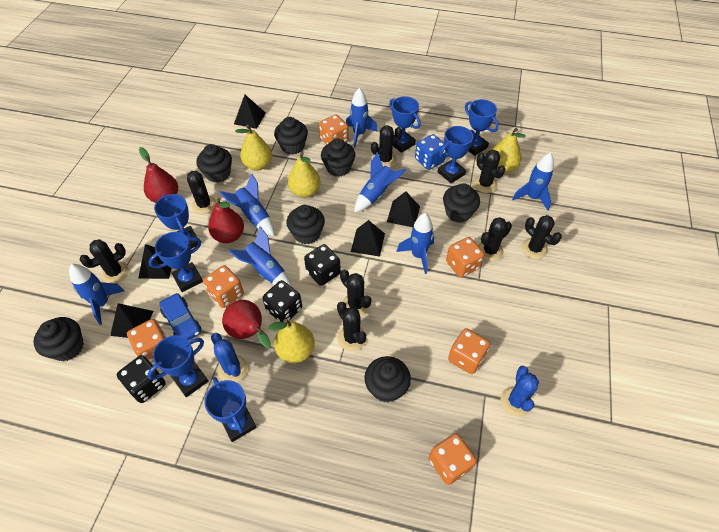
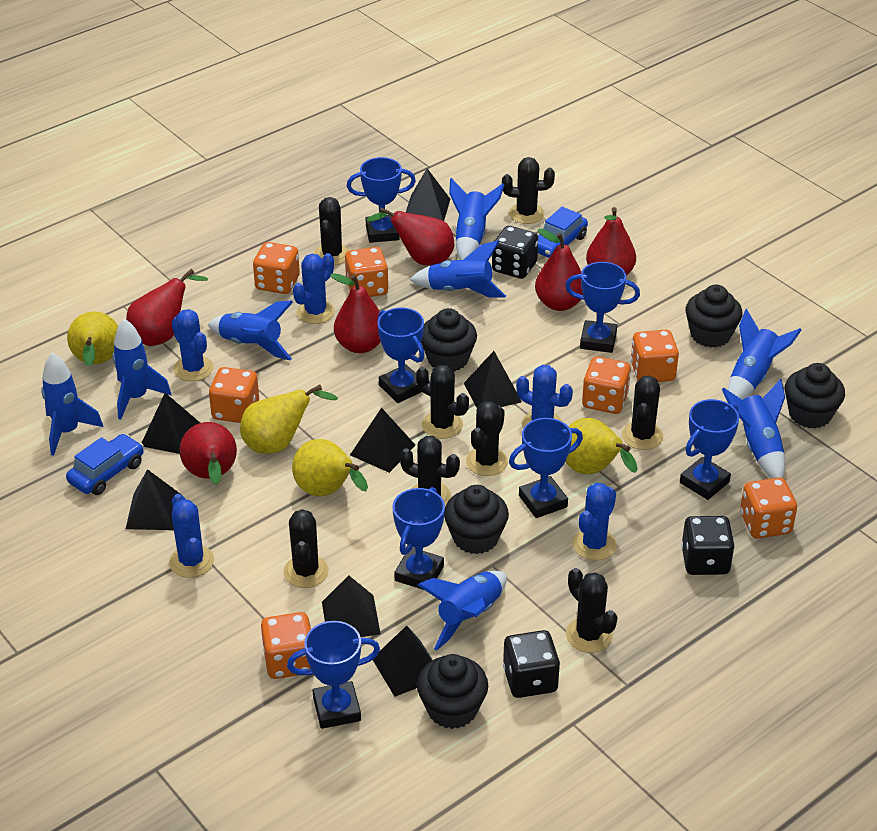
black cupcake: [33,317,84,361] [196,144,232,183] [274,117,308,154] [286,205,325,244] [321,138,355,177] [365,356,411,403] [443,183,480,223] = 7 -> [417,654,488,729] [421,308,477,372] [444,485,509,554] [685,285,743,348] [785,363,845,429] = 5
black pyramid: [110,303,153,338] [138,244,172,279] [234,95,266,129] [351,220,385,257] [387,191,420,227] = 5 -> [126,469,182,530] [142,393,200,454] [322,575,381,637] [350,408,415,473] [373,626,432,697] [406,168,450,221] [464,351,522,408] = 7
blue cactus: [211,333,248,382] [501,366,539,417] = 2 -> [169,494,214,578] [172,309,214,381] [293,253,335,324] [516,365,573,428] [572,483,617,560] = 5
blue car: [159,293,202,341] = 1 -> [66,434,144,495] [538,207,588,258] = 2
blue dice: [415,134,446,170] = 1 -> none = 0
blue rocket: [69,264,124,325] [219,173,274,236] [229,226,291,286] [346,88,378,147] [354,152,406,213] [397,213,434,274] [512,153,554,211] = 7 -> [41,353,103,456] [113,319,171,420] [208,301,293,361] [410,240,506,298] [418,571,507,651] [449,178,504,260] [722,379,785,479] [728,309,802,400] = 8
orange dice: [127,319,166,363] [203,265,244,308] [319,115,349,145] [429,433,477,485] [446,237,484,278] [448,328,490,374] = 6 -> [209,367,259,423] [253,242,300,294] [261,612,311,679] [345,247,389,297] [582,357,631,414] [631,330,679,382] [740,477,797,539] = 7
red pear: [139,147,178,203] [208,198,244,243] [222,300,271,348] = 3 -> [126,269,208,346] [179,422,237,485] [330,273,381,353] [366,208,454,266] [535,229,583,311] [586,207,636,276] = 6

